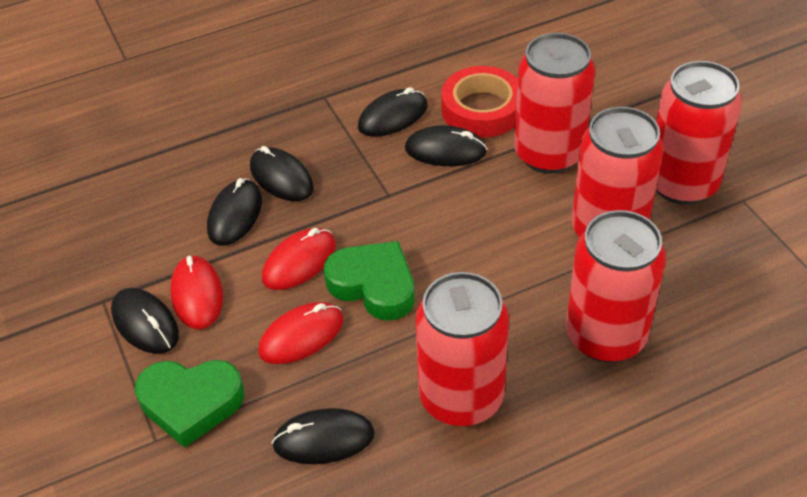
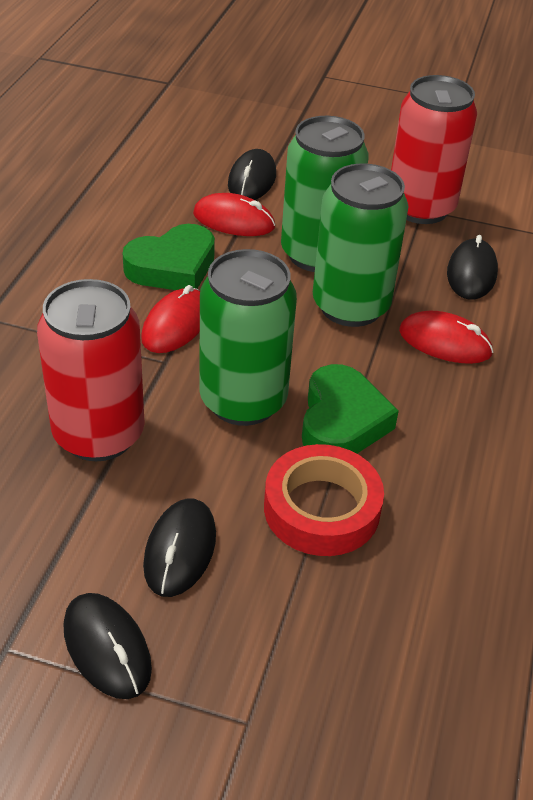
black mouse: [111,288,179,354] [207,178,262,246] [250,146,314,201] [272,408,375,464] [358,87,427,137] [405,125,487,166] = 6 -> [64,593,152,699] [143,498,216,597] [228,149,276,200] [447,235,498,300] = 4
green can: none = 0 -> [199,249,297,426] [281,116,369,272] [313,163,409,327] = 3
red can: [415,272,509,426] [514,33,595,174] [566,210,666,363] [572,107,664,237] [656,61,742,205] = 5 -> [37,279,145,461] [391,75,477,224] = 2

